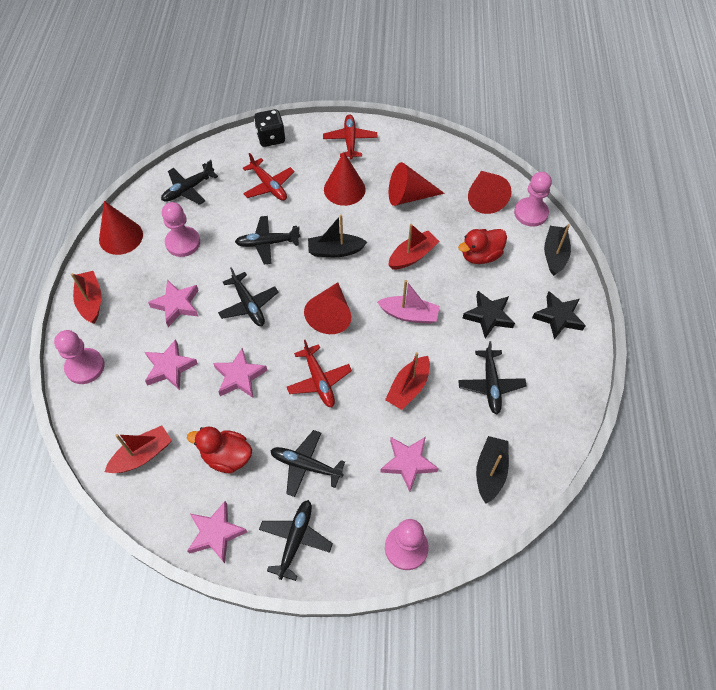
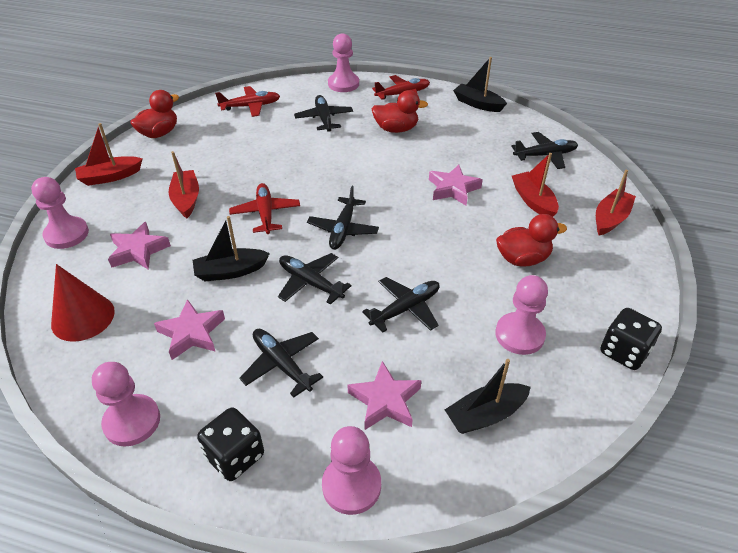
black dice: [254,109,285,147] = 1 -> [197,407,264,481] [601,308,662,370] = 2
black star: [462,291,515,338] [532,291,586,340] = 2 -> none = 0
pink boat: [377,280,440,324] = 1 -> none = 0
pink pawn: [54,330,104,384] [162,202,200,257] [385,519,429,570] [514,172,552,227] = 4 -> [31,177,89,249] [92,362,160,447] [322,426,381,515] [328,33,359,92] [495,275,548,355] = 5
pink star: [145,339,198,390] [148,280,199,327] [187,501,247,563] [213,348,267,398] [380,437,439,492] = 5 -> [108,222,171,270] [154,299,225,360] [348,361,422,430] [429,165,483,205] = 4
red cone: [99,201,143,255] [304,282,351,334] [324,152,366,206] [389,162,445,206] [468,171,512,214] = 5 -> [51,264,115,342] = 1
red duck: [187,427,252,473] [458,229,507,264] = 2 -> [130,90,179,138] [372,90,428,133] [496,214,567,267] = 3

